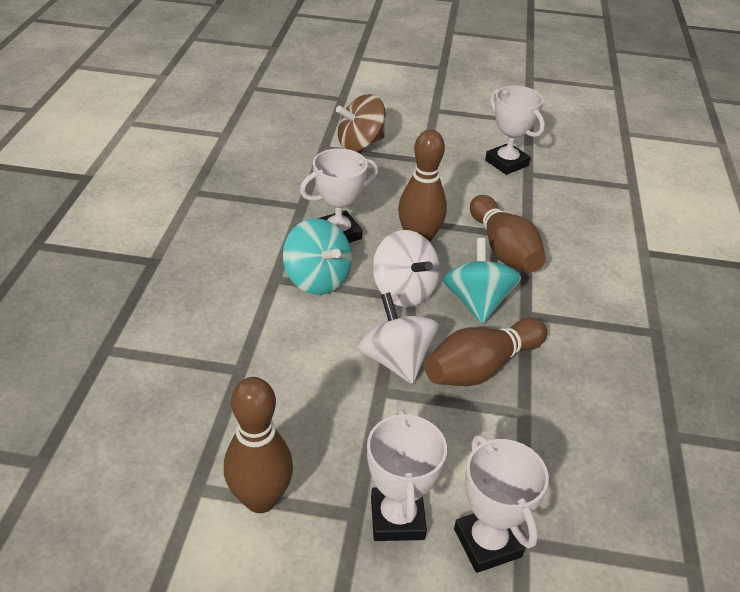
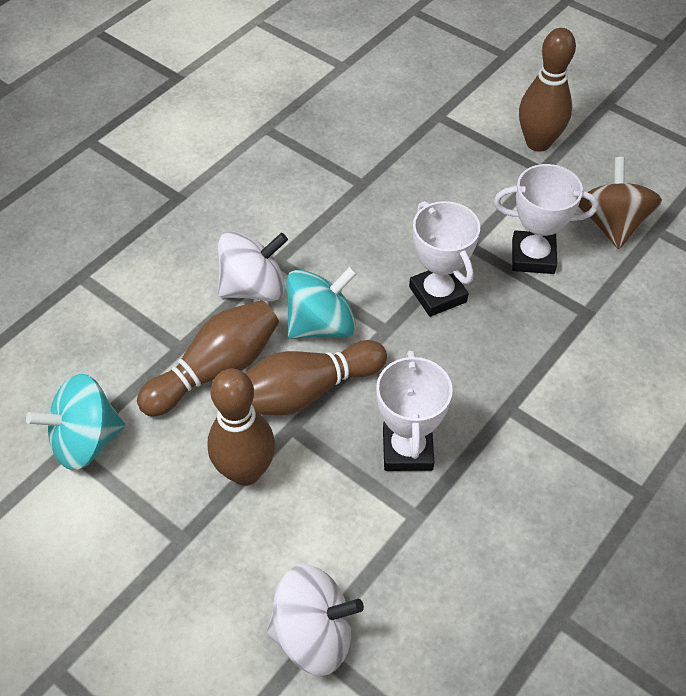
white trophy: [300,148,378,243] [367,409,447,541] [454,435,549,573] [485,86,545,175] = 4 -> [376,350,453,471] [409,201,480,317] [494,164,599,274] = 3

